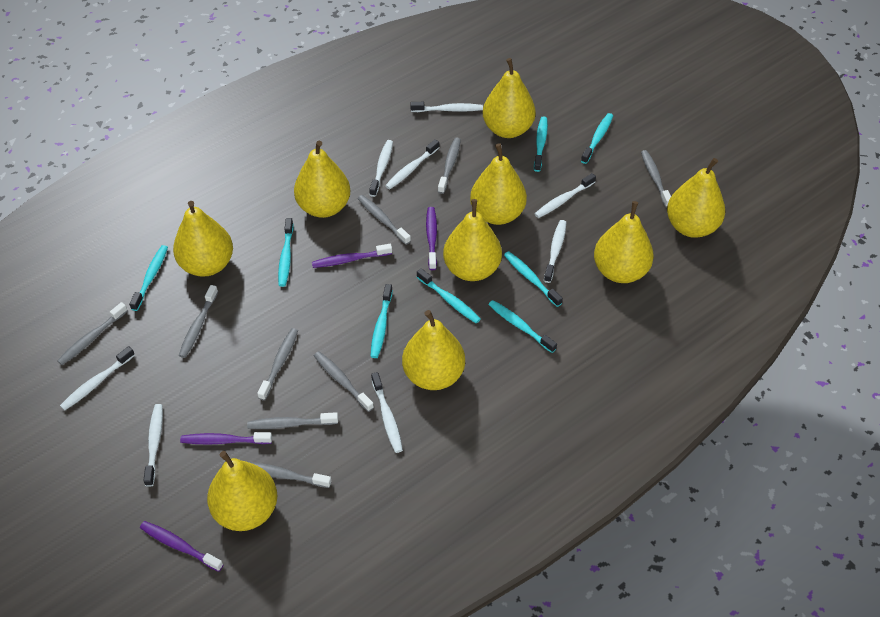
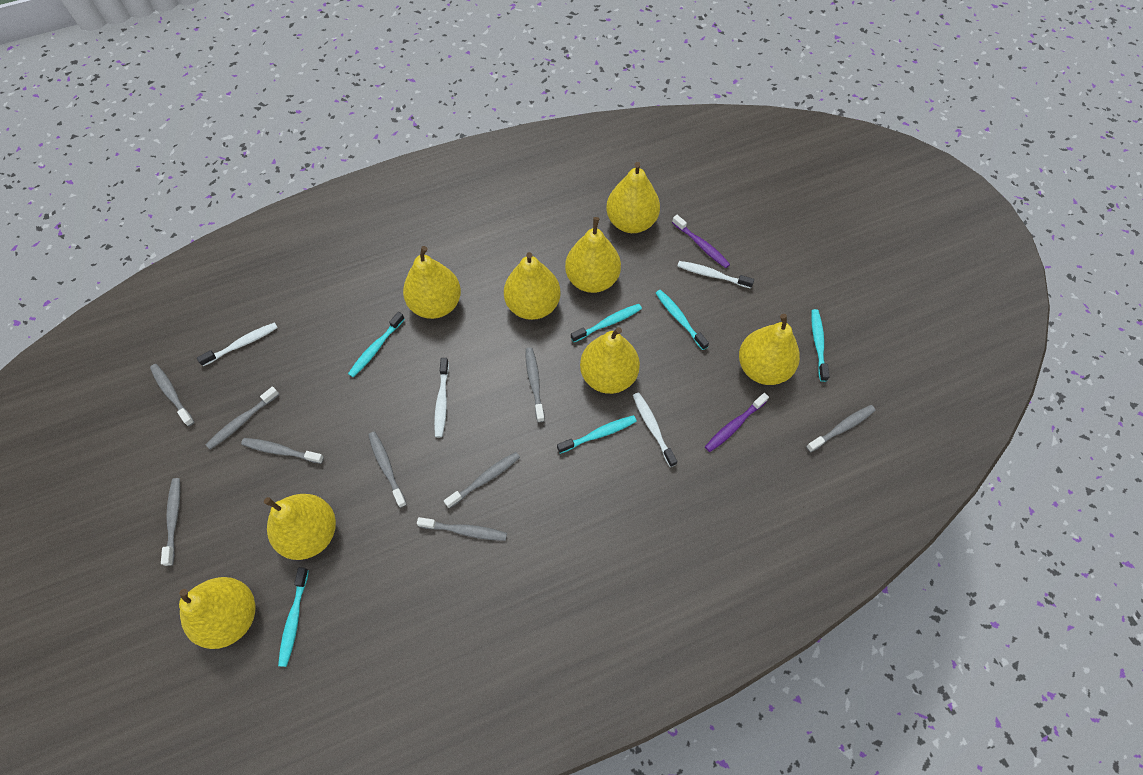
purple toothbrush: [140,521,224,572] [180,432,272,445] [312,244,392,268] [426,207,437,270] = 4 -> [672,215,730,268] [705,393,769,452] = 2
turquoise toothbrush: [129,245,168,311] [278,218,293,287] [370,284,393,358] [417,268,481,323] [488,300,557,353] [504,251,563,307] [534,116,548,172] [581,113,613,164] = 8 -> [278,567,309,667] [348,312,405,377] [557,415,637,454] [571,304,642,342] [656,290,709,350] [811,309,829,382] = 6
white toothbrush: [60,346,135,411] [143,404,163,487] [369,140,393,197] [371,372,403,453] [385,139,440,189] [410,102,483,112] [534,173,596,218] [544,220,566,283] = 8 -> [197,322,278,366] [434,358,449,437] [633,393,677,467] [677,261,754,289] = 4
yellow pear: [173,201,233,277] [207,451,277,531] [294,141,350,218] [402,310,465,390] [443,199,502,281] [470,143,527,225] [483,58,536,138] [594,201,654,283] [667,158,725,238] = 9 -> [179,577,255,649] [264,494,336,560] [403,246,461,319] [504,252,560,320] [565,217,621,293] [580,327,640,394] [606,162,660,233] [739,314,800,385] = 8

